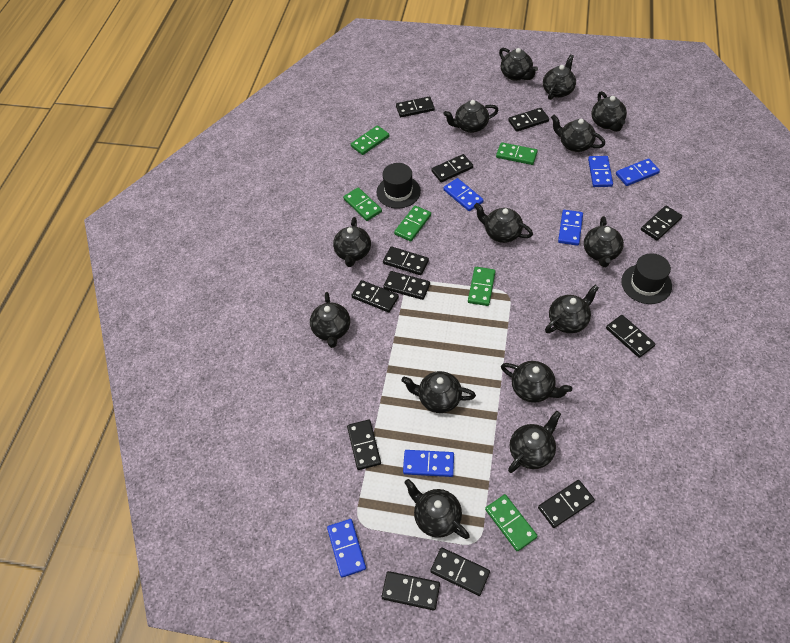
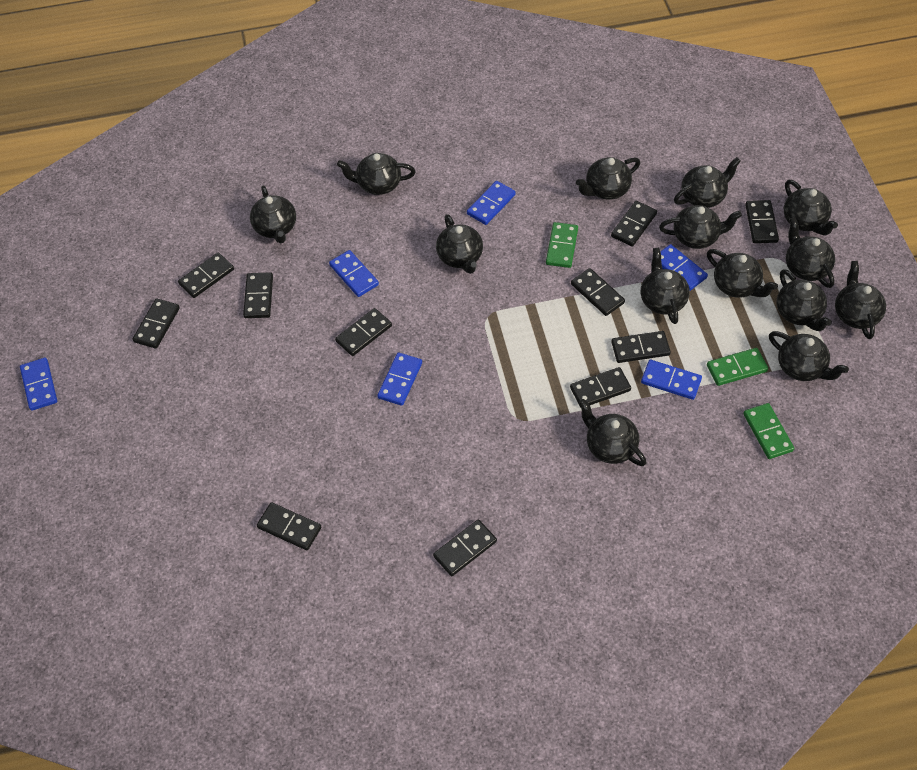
black domino: [347,420,381,470] [351,280,399,312] [381,571,440,611] [383,246,429,275] [383,271,430,300] [396,96,435,117] [430,547,490,596] [431,154,473,182] [508,108,549,132] [538,480,595,528] [606,315,655,358] [641,206,682,241] = 12 -> [133,299,180,349] [178,253,234,298] [243,272,273,318] [257,502,321,550] [335,308,392,356] [433,519,497,576] [570,367,631,408] [571,268,625,316] [611,201,657,246] [611,331,671,363] [745,200,779,243] = 11
black hat: [376,163,421,209] [621,253,672,304] = 2 -> none = 0
green domino: [343,187,382,221] [351,125,389,155] [394,205,431,242] [468,267,496,306] [485,494,538,551] [496,142,538,165] = 6 -> [546,222,578,268] [707,348,768,386] [743,403,794,459] = 3

